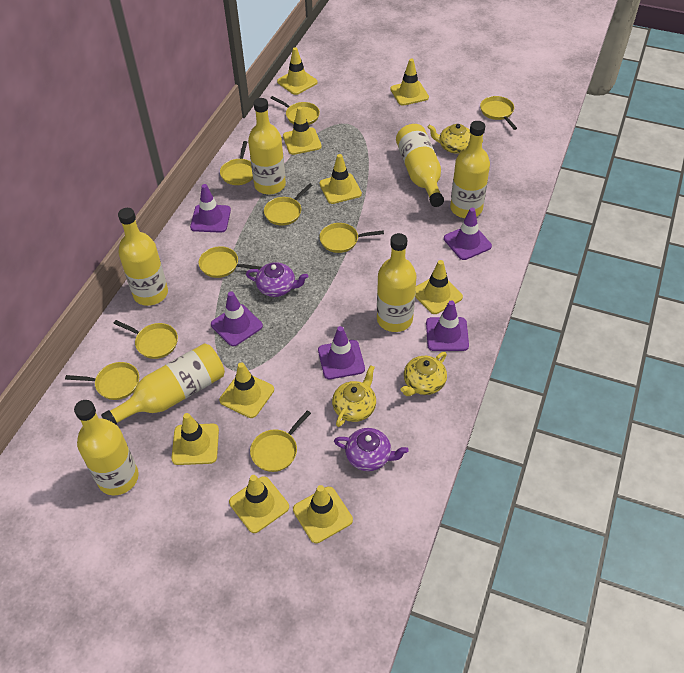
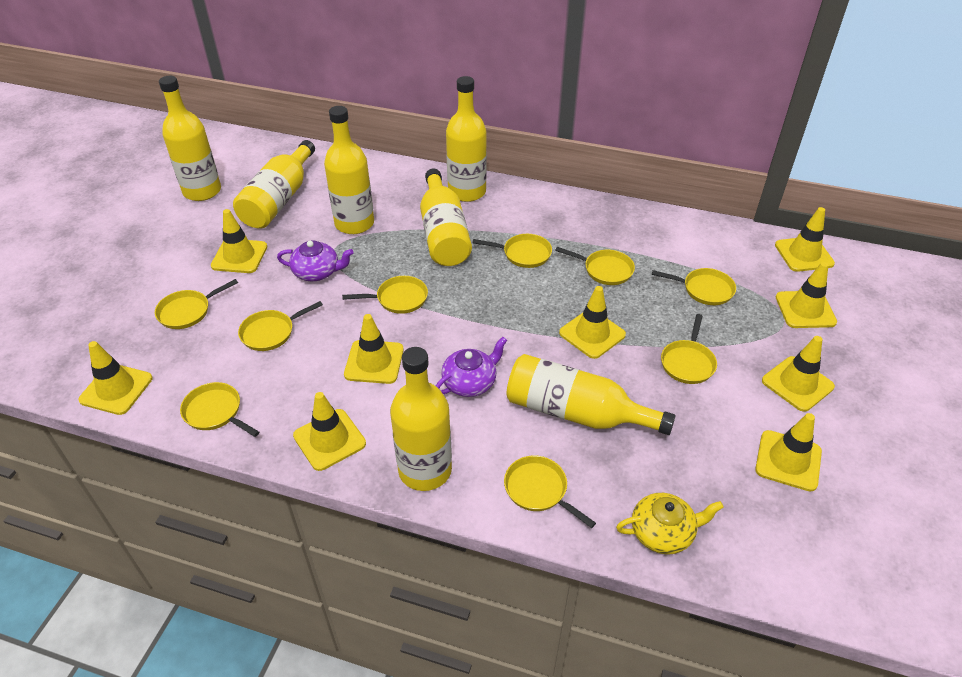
purple traffic cone: [190,184,231,233] [211,291,263,346] [318,326,365,379] [426,300,469,351] [444,208,492,260] = 5 -> none = 0
yellow teapot: [332,365,376,427] [400,352,447,396] [428,124,483,154] = 3 -> [616,493,724,554] = 1

